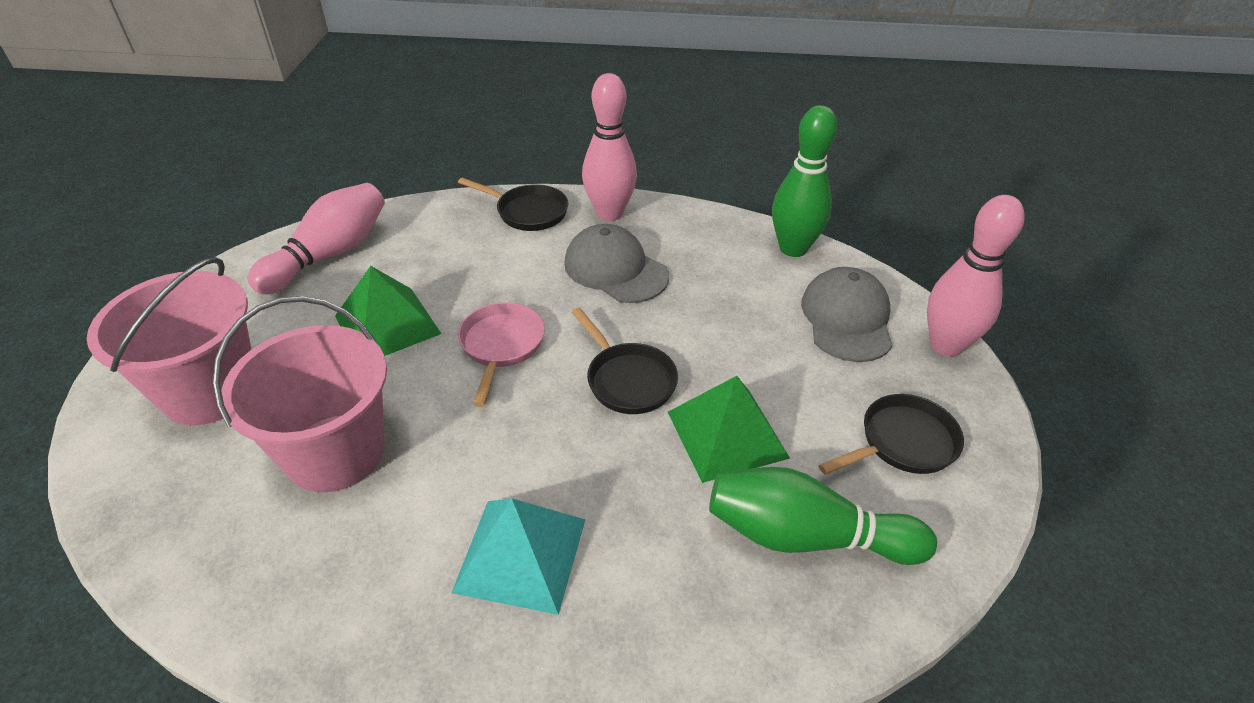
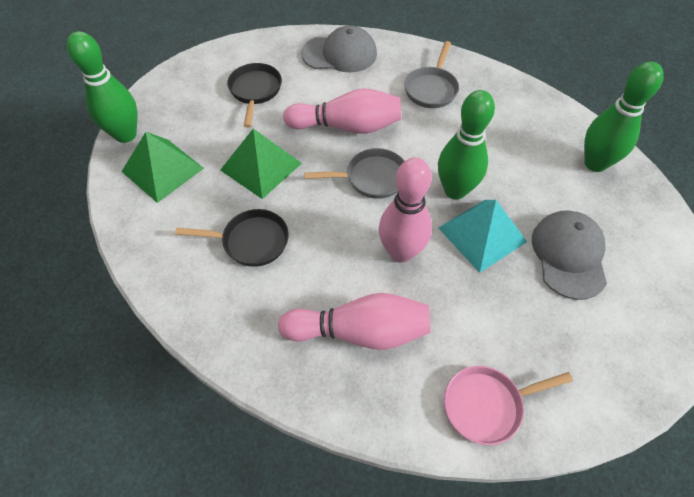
black pan: [458,178,568,231] [572,308,678,414] [818,394,964,475] = 3 -> [175,209,289,267] [227,63,282,127] = 2
green bowling pin: [709,467,937,565] [772,105,837,257] = 2 -> [67,31,138,143] [438,90,495,199] [584,61,664,172] = 3
grey pan: none = 0 -> [304,148,405,199] [404,41,459,108] = 2
pink bucket: [87,257,251,425] [213,296,387,493] = 2 -> none = 0

